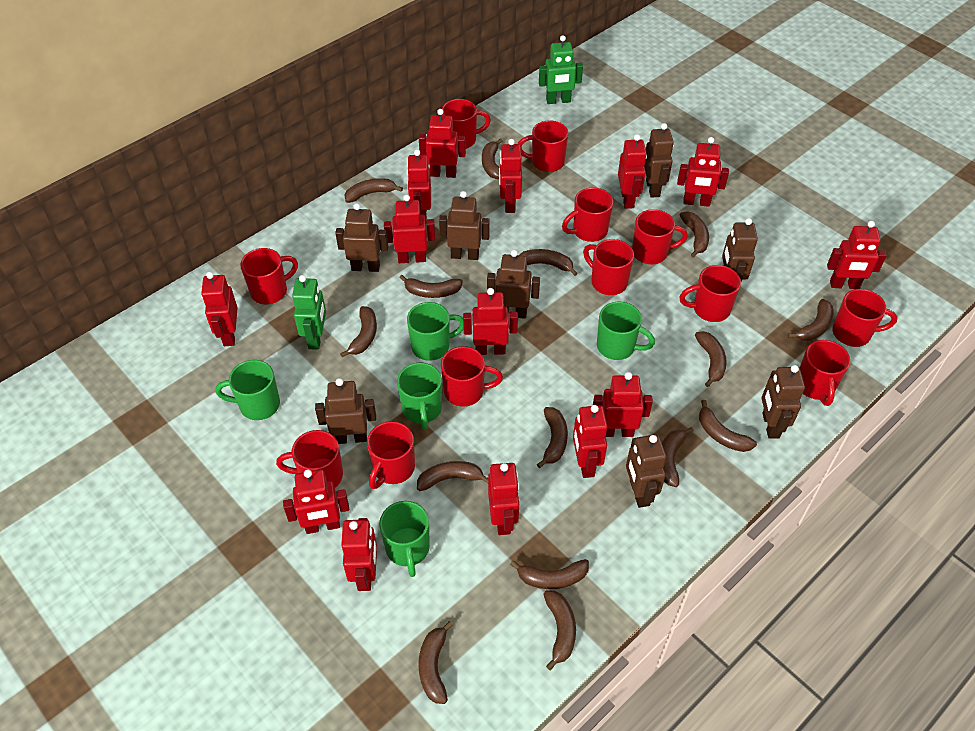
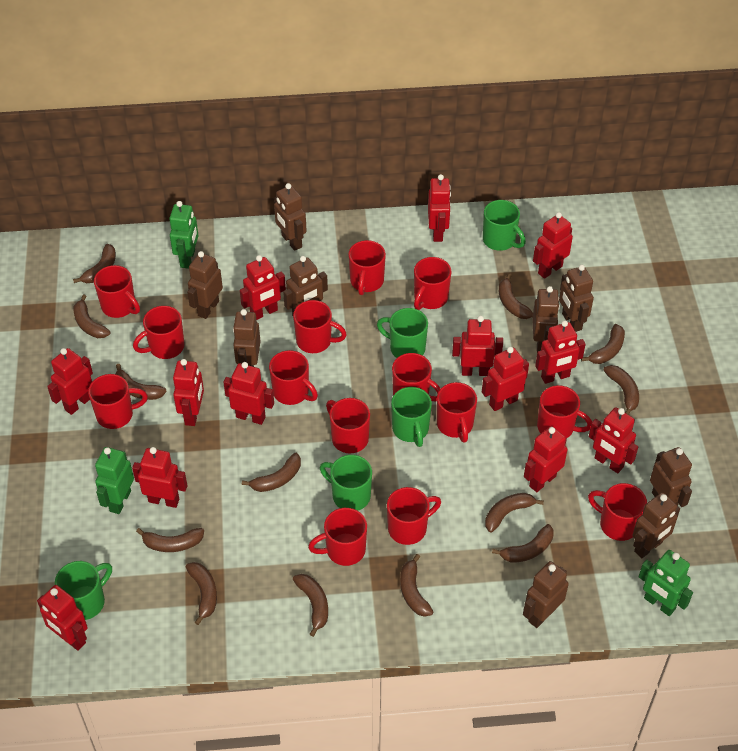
brown banana: [340,306,377,358] [345,178,403,203] [399,275,463,298] [417,461,488,491] [418,621,453,704] [482,139,502,179] [510,559,589,589] [519,249,578,276] [537,407,568,468] [543,591,576,670] [662,427,694,487] [680,211,709,258] [695,331,727,387] [699,400,757,452] [788,299,834,341] = 15 -> [73,244,116,283] [73,294,111,338] [115,364,167,400] [136,528,204,552] [186,562,217,625] [242,453,301,492] [293,574,328,637] [400,554,434,617] [485,493,544,533] [492,524,554,563] [499,273,533,319] [581,324,625,364] [604,365,639,415] = 13
brown robot: [315,378,376,444] [335,203,388,272] [439,191,490,260] [487,250,540,319] [626,434,666,508] [644,123,674,198] [722,218,758,282] [762,365,805,439] = 8 -> [187,251,223,319] [233,309,261,367] [274,183,307,251] [283,256,328,316] [523,561,569,628] [532,286,560,352] [559,265,594,332] [632,492,680,558] [650,447,692,507] = 9
green robot: [292,275,326,350] [539,35,583,104] = 2 -> [95,447,134,514] [169,201,199,269] [639,550,693,616] = 3
red mug: [240,248,298,304] [276,430,343,488] [367,421,415,489] [441,346,503,407] [442,99,491,149] [518,120,568,172] [562,188,613,242] [583,239,634,295] [632,209,688,264] [680,265,741,322] [800,340,850,406] [833,289,897,347] = 12 -> [88,374,148,429] [94,265,140,318] [133,306,184,359] [269,350,318,405] [293,300,347,353] [308,508,367,566] [326,398,370,454] [348,240,386,295] [387,487,441,545] [392,353,441,402] [414,257,451,310] [437,382,477,443] [537,385,592,438] [588,483,647,541] = 14
red robot: [201,272,238,346] [283,469,349,534] [341,518,377,591] [384,195,435,263] [407,150,431,223] [419,109,466,178] [463,288,518,355] [488,463,519,535] [499,139,522,213] [573,405,607,478] [593,372,653,437] [618,134,647,209] [677,137,729,207] [827,221,887,289] = 14 -> [37,585,88,651] [47,348,93,415] [132,447,187,508] [173,359,204,426] [223,362,274,425] [240,255,286,320] [428,174,451,242] [452,316,503,376] [482,347,529,411] [524,426,568,492] [533,212,573,279] [535,320,586,384] [589,407,638,473] = 13

